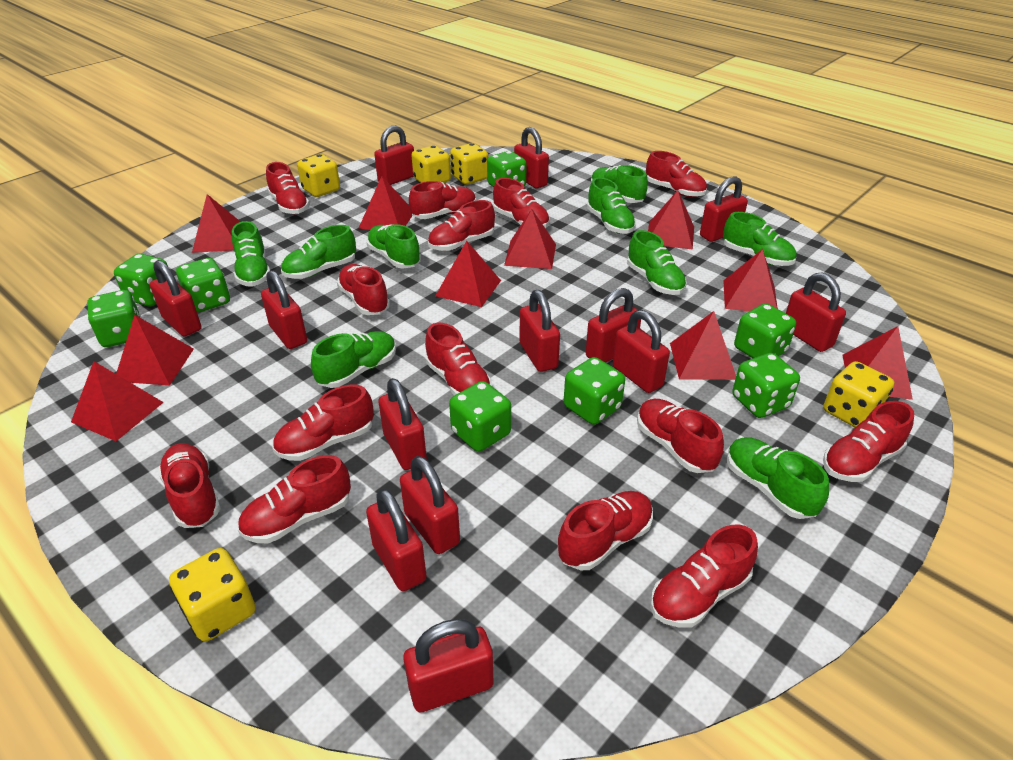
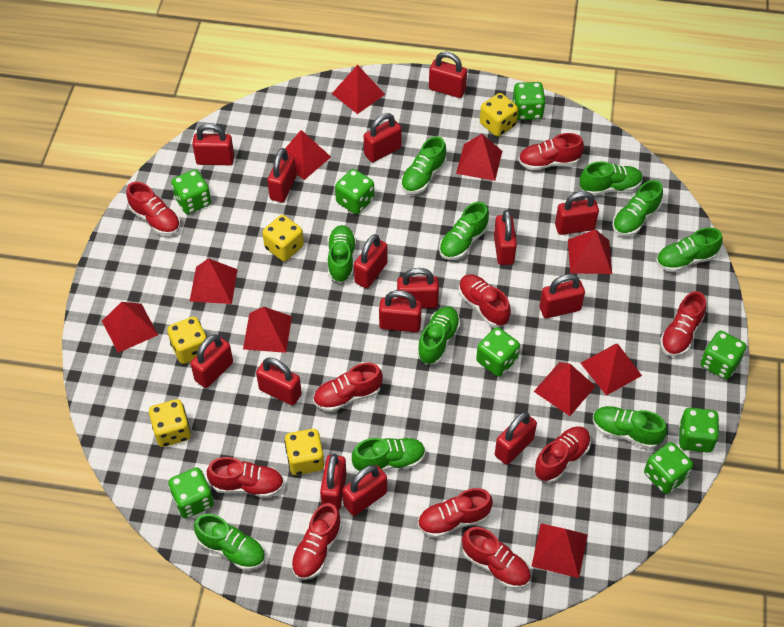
green shoe: [232,221,270,287] [281,225,356,279] [311,331,396,388] [366,224,421,268] [587,177,636,234] [591,165,648,203] [627,230,687,295] [723,212,797,266] [727,437,829,519] = 9 -> [194,514,265,570] [327,225,356,283] [352,438,426,471] [401,136,447,194] [417,306,460,365] [439,202,489,260] [580,161,643,195] [593,406,667,449] [612,180,663,236] [656,227,723,272] = 10
red padlock: [150,260,202,337] [261,270,307,349] [366,489,427,591] [374,126,414,185] [378,378,427,470] [400,456,460,554] [403,619,494,712] [514,127,549,189] [519,290,560,372] [585,288,641,363] [613,310,670,393] [700,176,748,242] [786,273,846,352] = 13 -> [191,334,233,388] [192,123,234,165] [256,358,302,406] [267,148,296,203] [320,454,347,511] [342,465,387,516] [354,234,387,288] [364,113,402,162] [379,290,422,332] [397,268,439,308] [429,52,467,98] [494,210,517,265] [495,412,537,465] [539,274,585,318] [555,191,599,235] = 15
red shoe: [158,443,221,528] [238,455,351,543] [266,162,310,214] [273,385,374,461] [337,264,390,315] [409,181,476,219] [425,323,492,395] [428,200,495,251] [493,178,550,228] [558,491,653,570] [637,399,724,473] [646,151,707,197] [651,524,758,628] [823,401,914,482] = 14 -> [126,182,181,235] [207,457,284,498] [291,503,342,580] [313,363,383,412] [418,488,493,538] [458,274,511,327] [462,527,531,589] [518,133,584,170] [534,426,591,483] [660,291,706,357] = 10

